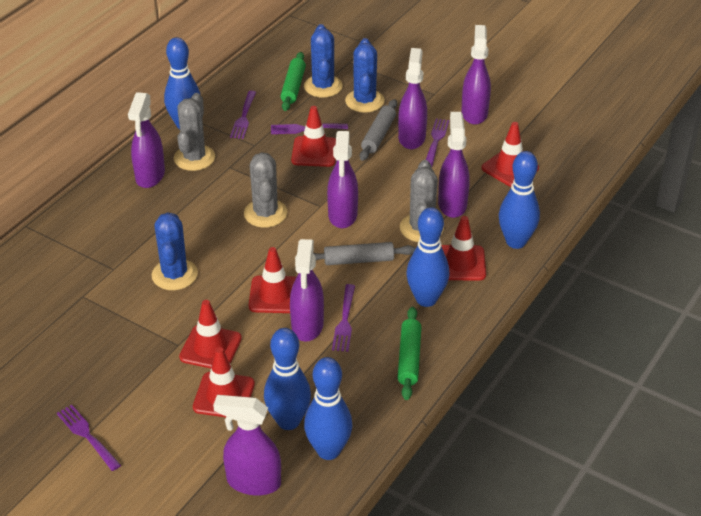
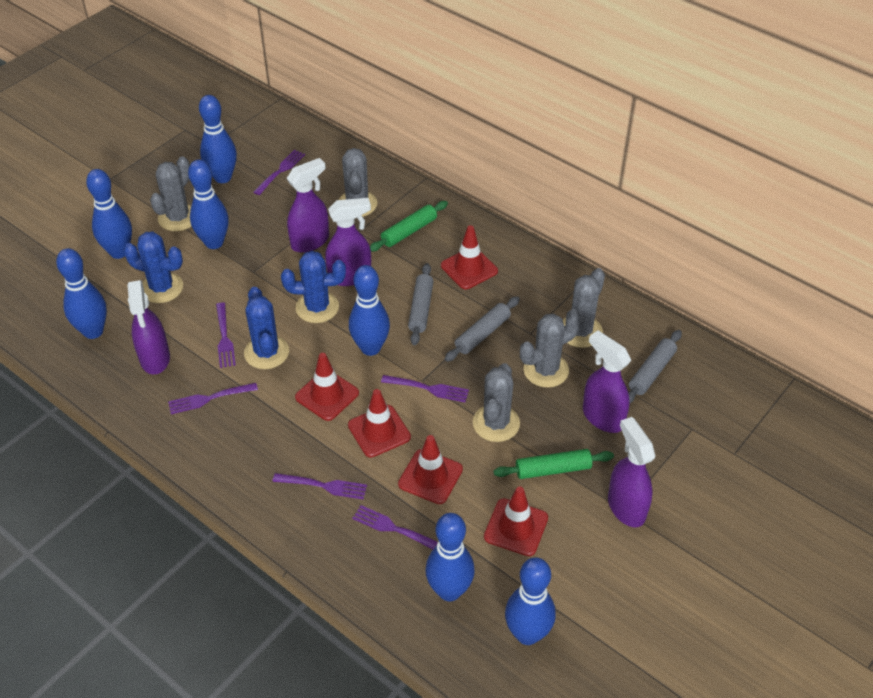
blue bowling pin: [164,37,201,129] [264,328,311,430] [304,357,352,460] [406,207,449,307] [499,151,540,249] = 5 -> [56,248,107,339] [86,169,132,259] [188,160,229,249] [199,95,237,183] [349,265,390,356] [425,513,475,601] [505,557,556,645] = 7
grey cactus: [174,93,215,171] [244,152,287,228] [400,160,444,242] = 3 -> [150,156,192,231] [339,148,377,217] [473,363,520,442] [520,313,580,388] [563,268,605,348] = 5
grey rolling pin: [313,242,415,265] [360,99,397,161] = 2 -> [408,263,434,345] [445,296,520,362] [628,330,682,404] = 3
purple fork: [57,404,121,471] [230,91,256,139] [271,124,348,134] [332,284,355,352] [426,118,449,166] = 5 -> [168,383,258,414] [216,302,236,368] [254,150,305,195] [272,473,367,499] [352,505,438,550] [381,375,469,402] = 6
purple spray bottle: [128,92,165,188] [213,395,281,496] [290,239,324,342] [327,131,358,228] [398,48,427,149] [438,112,470,218] [461,25,491,125] = 7 -> [127,280,170,374] [287,158,329,253] [325,198,371,286] [583,330,631,433] [608,417,655,527] = 5
red traffic cone: [179,300,242,368] [193,347,255,417] [249,247,296,313] [291,106,336,167] [442,216,486,281] [481,122,539,187] = 6 -> [295,353,359,421] [348,389,411,458] [398,435,463,504] [441,225,498,289] [484,487,548,556] = 5

